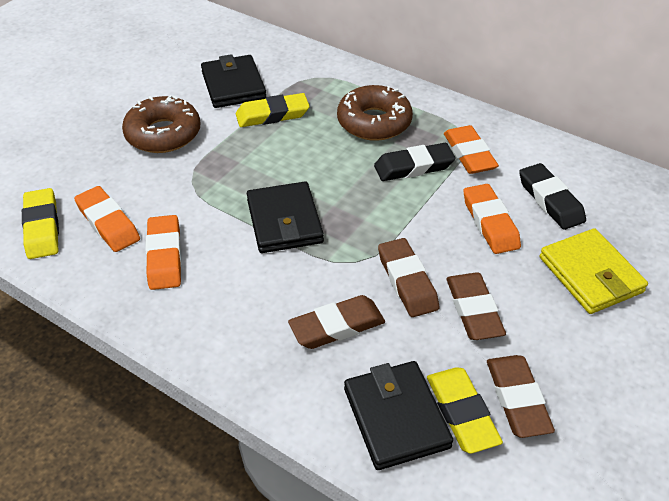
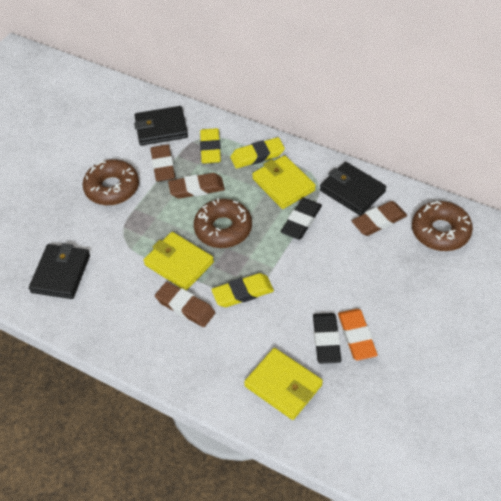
brown donut: [122,95,201,153] [337,85,413,141] = 2 -> [83,159,139,205] [194,198,252,248] [412,201,473,251] = 3
orange eraser: [74,186,140,252] [145,215,182,290] [444,125,499,174] [463,184,521,254] = 4 -> [338,309,377,360] = 1
yellow wallet: [540,228,648,314] = 1 -> [144,232,214,291] [244,348,323,420] [252,155,316,209] = 3

